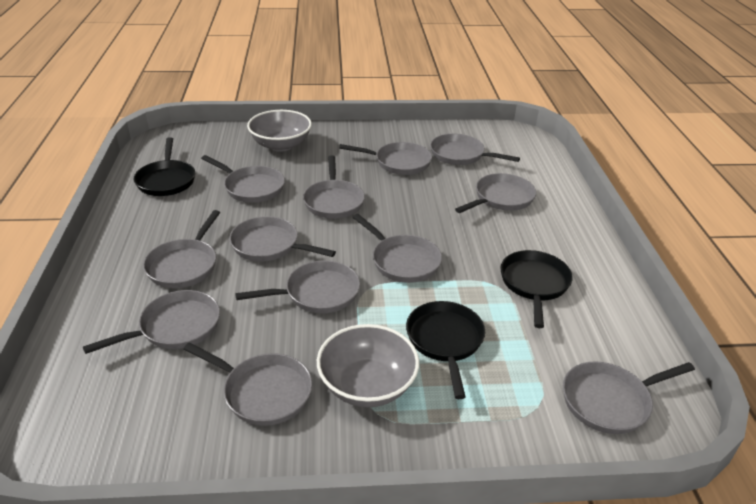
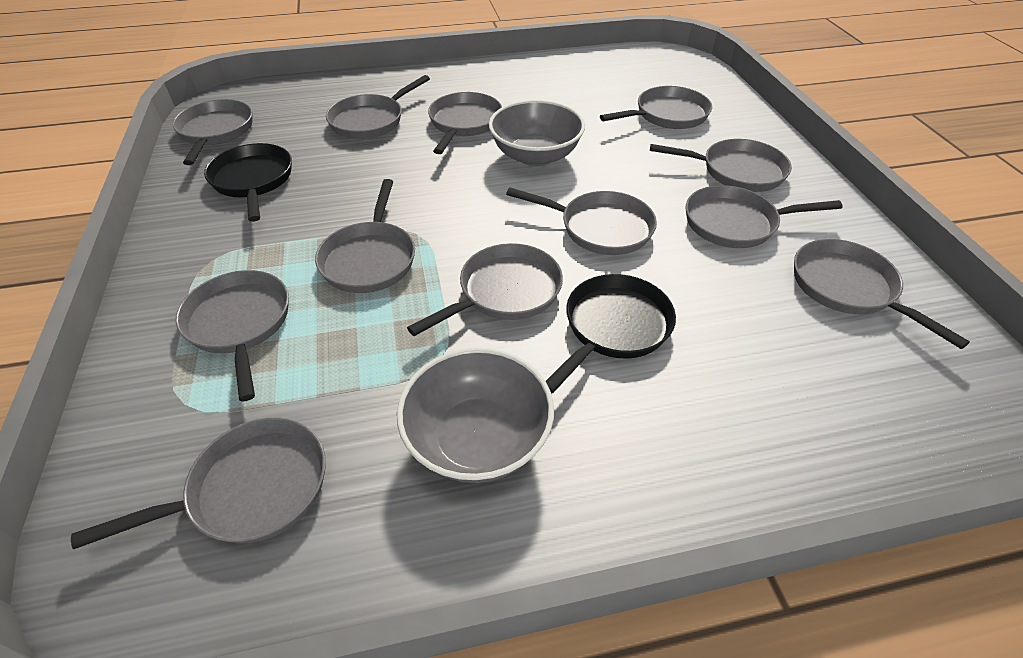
black pan: [134,137,195,196] [406,301,485,399] [500,250,573,328] = 3 -> [204,143,292,222] [546,274,676,393] = 2

